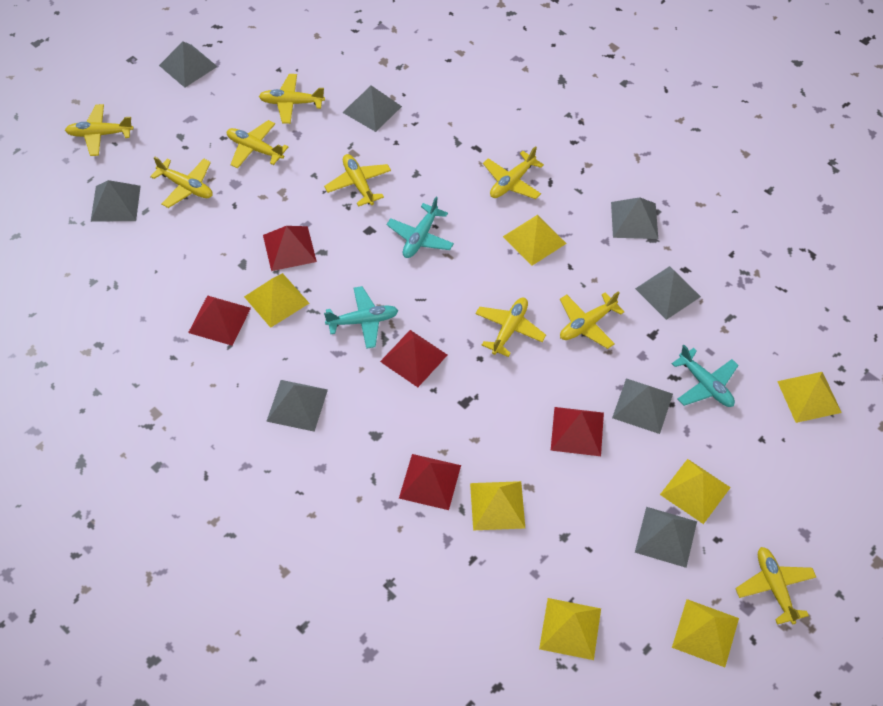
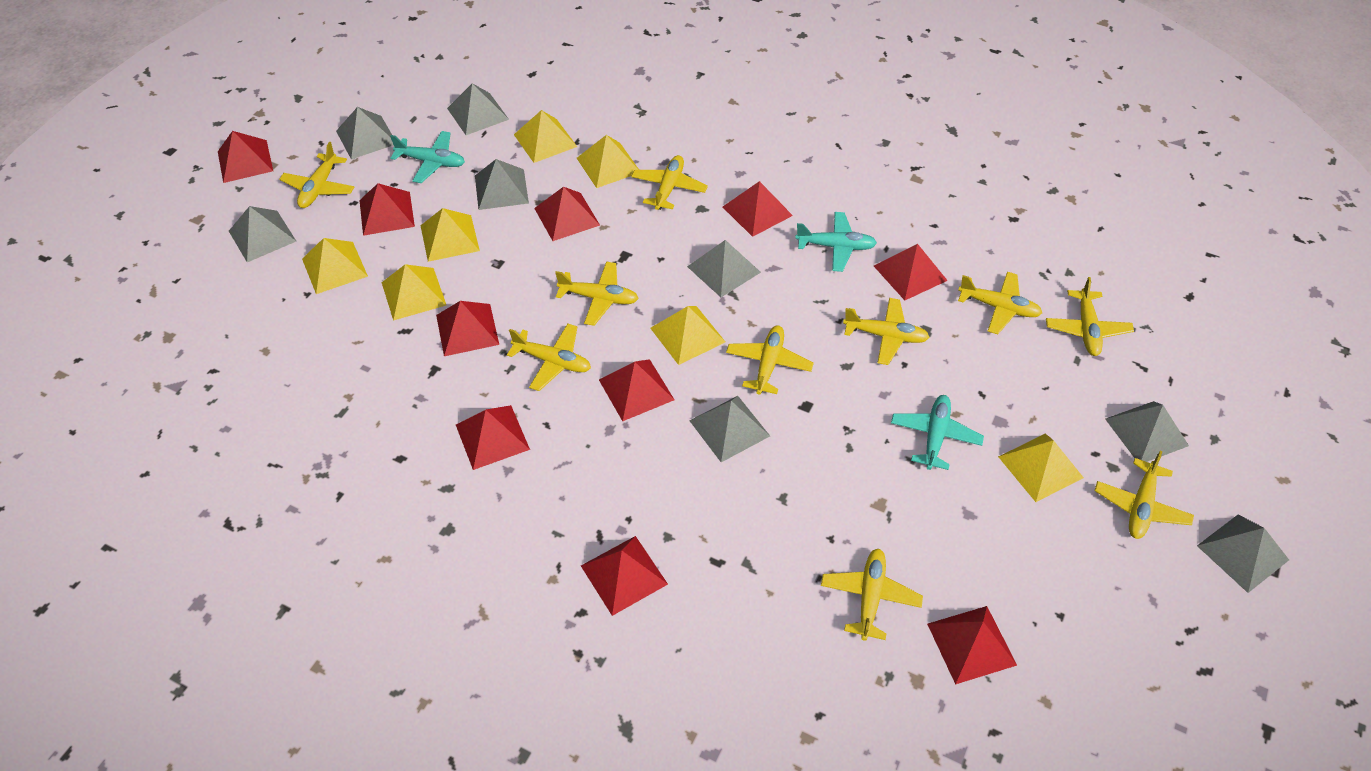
red pyramid: [188,295,251,346] [263,226,317,271] [380,330,447,387] [399,454,461,510] [551,407,604,456] = 5 -> [218,131,273,183] [359,183,415,236] [436,301,499,356] [456,405,530,470] [534,187,600,241] [581,536,668,616] [599,359,674,421] [723,181,793,237] [874,244,948,300] [927,606,1017,685] = 10
yellow plane: [65,104,134,156] [150,156,213,208] [227,120,289,169] [259,74,325,124] [324,154,391,207] [475,298,546,357] [483,146,544,199] [560,291,624,349] [735,547,816,625] = 9 -> [279,142,354,208] [507,324,591,391] [555,261,639,326] [631,155,708,210] [726,325,814,395] [821,549,923,641] [843,298,930,365] [958,272,1042,334] [1046,277,1134,356] [1095,451,1194,539] = 10

